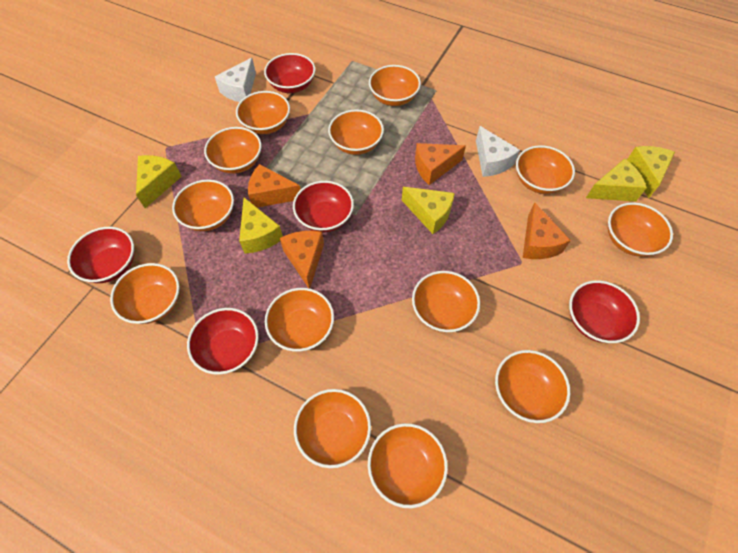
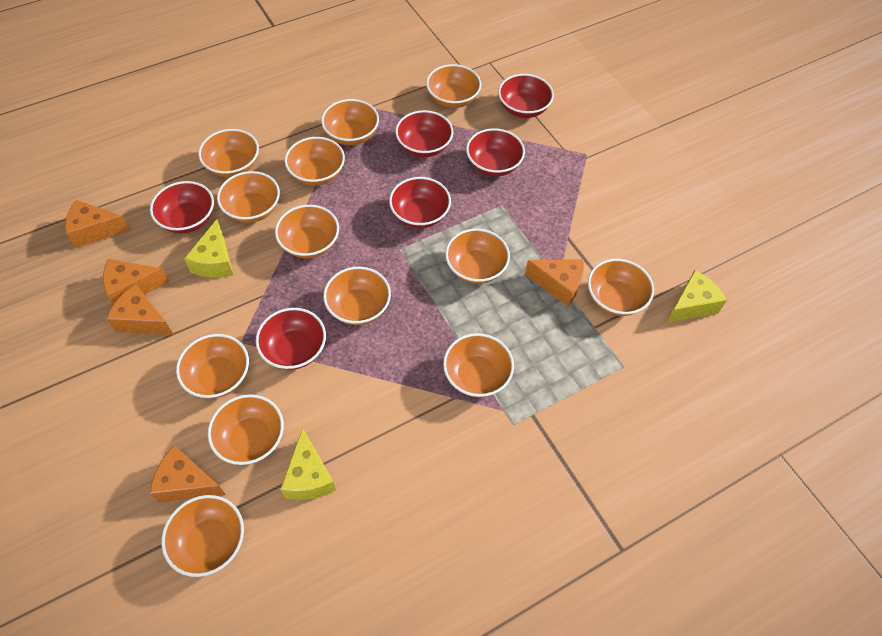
orange cheese: [248,164,301,208] [280,231,324,288] [415,143,466,185] [523,203,571,259] = 4 -> [65,200,131,248] [103,259,169,305] [106,284,174,335] [150,446,226,502] [525,259,584,306] = 5
red bowl: [67,227,134,283] [187,308,259,375] [264,53,315,93] [293,181,354,233] [569,280,640,343] = 5 -> [150,181,214,234] [256,308,326,370] [389,177,451,228] [395,110,453,157] [466,128,525,176] [498,74,554,118] = 6
white cheese: [215,58,256,102] [476,126,520,177] = 2 -> none = 0
yellow cheese: [136,155,182,208] [239,198,283,253] [402,187,455,234] [586,159,647,202] [627,146,675,198] = 5 -> [184,219,234,278] [280,428,336,500] [666,270,727,323] = 3

